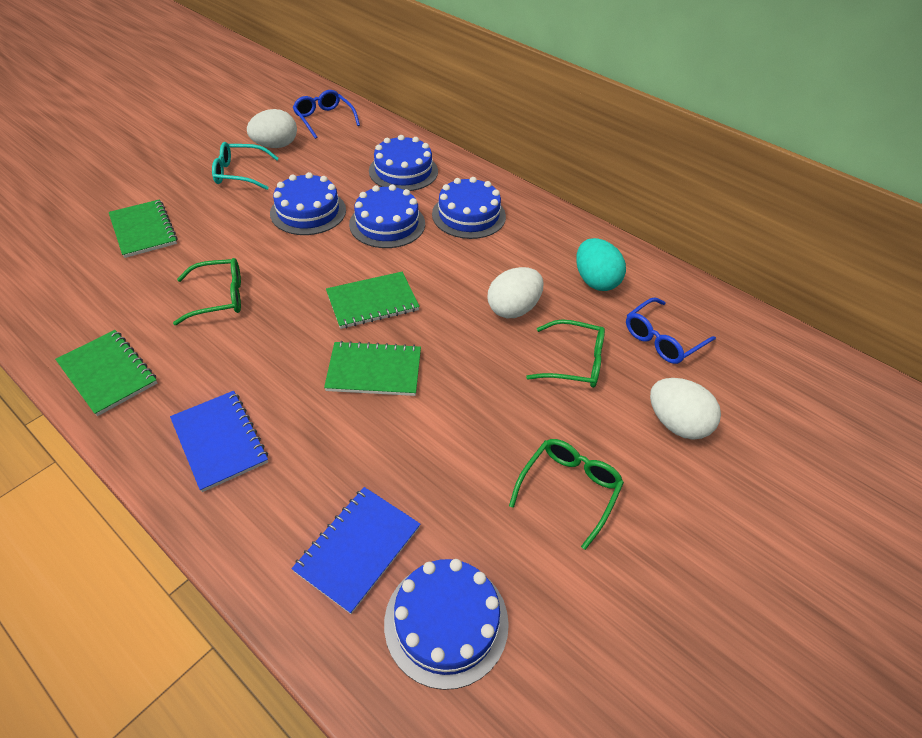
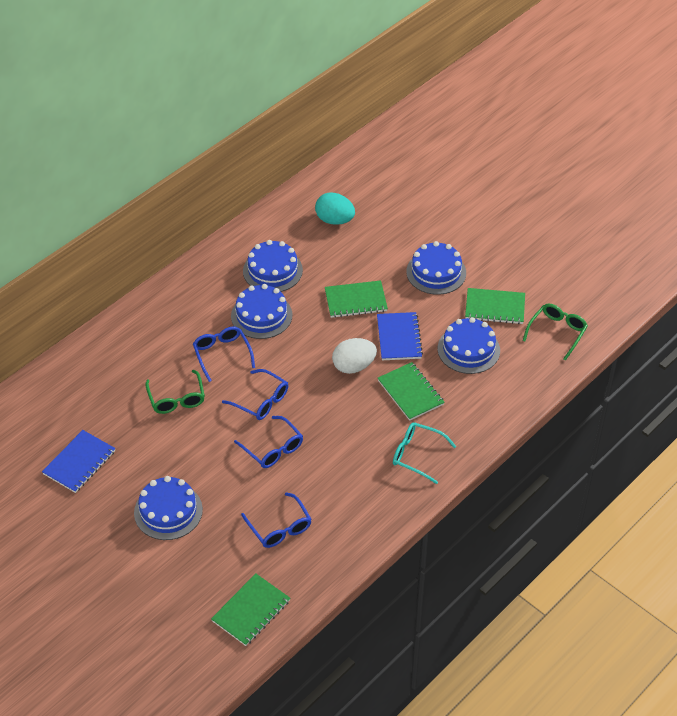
blue glasses: [293,90,360,139] [626,297,716,364] = 2 -> [193,327,255,382] [222,369,288,420] [234,416,303,468] [241,492,312,548] = 4
green glasses: [173,258,241,325] [509,439,624,550] [526,319,605,388] = 3 -> [145,370,205,414] [523,304,588,361] = 2
white egg: [247,109,297,148] [488,267,544,318] [650,378,721,440] = 3 -> [332,338,377,374] = 1

